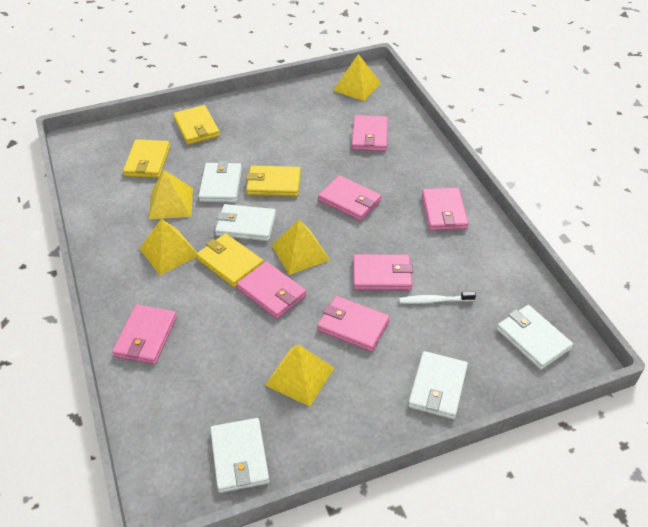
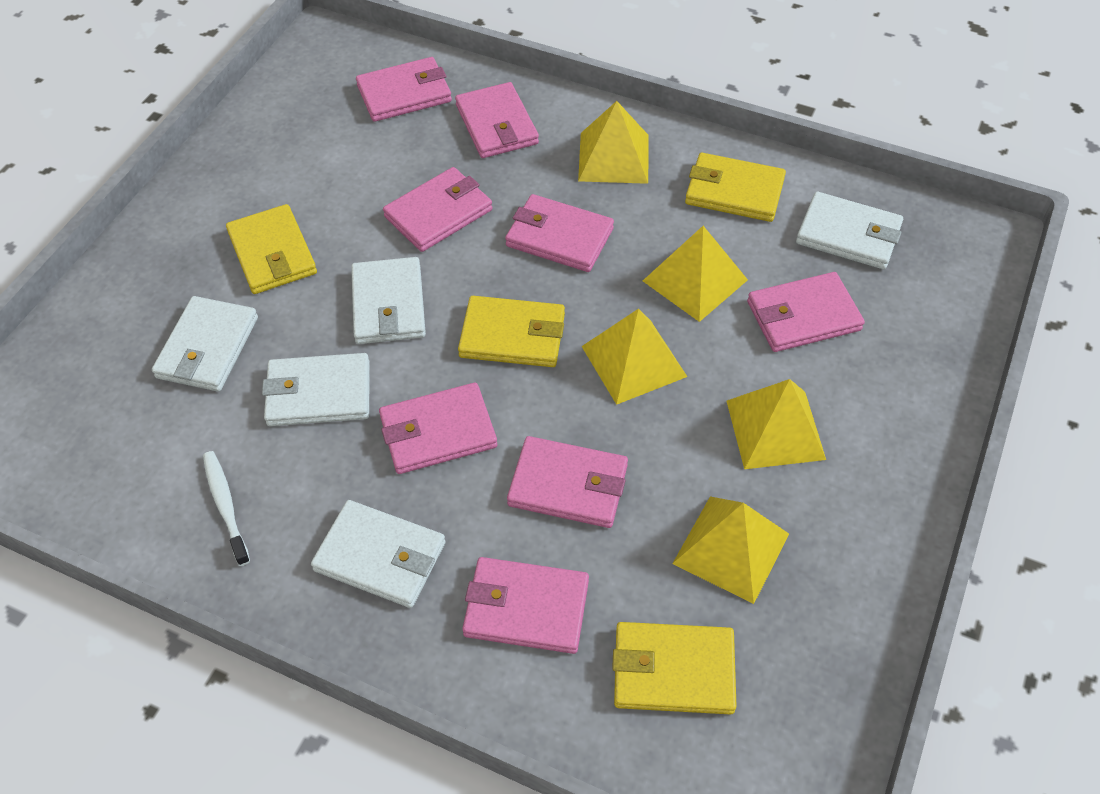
pink wallet: [112,305,177,365] [237,261,307,319] [317,296,390,352] [318,175,382,221] [352,115,388,151] [353,254,413,290] [422,187,469,231] = 7 -> [356,57,452,122] [379,383,497,474] [383,167,492,252] [455,82,539,158] [462,557,589,654] [505,194,614,272] [507,436,628,528] [747,272,865,352] = 8

